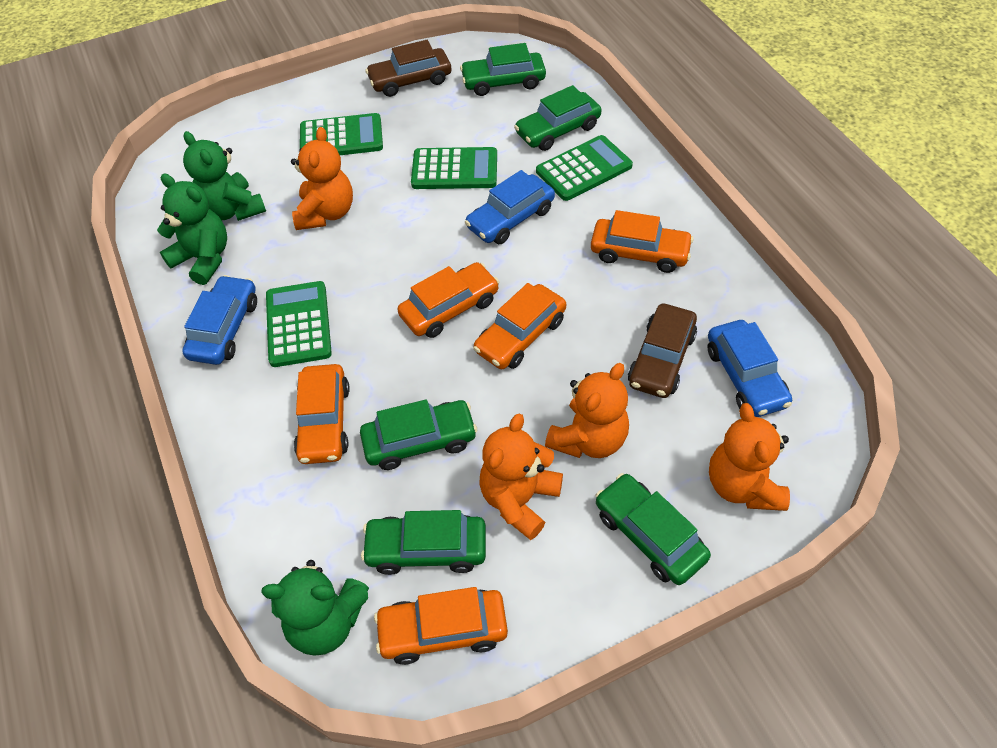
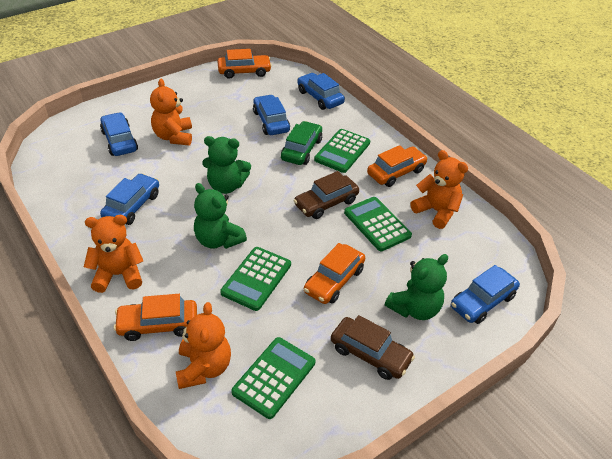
blue car: [182,275,257,365] [465,170,555,244] [707,320,792,417] = 3 -> [100,112,138,156] [100,173,159,225] [253,95,290,135] [297,73,345,110] [451,265,520,324] = 5
green car: [360,400,477,470] [361,510,486,575] [460,43,546,96] [514,85,601,151] [596,473,711,585] = 5 -> [281,121,322,165] = 1
orange car: [294,364,350,464] [374,587,508,665] [397,262,499,338] [473,283,566,369] [591,210,694,273] = 5 -> [114,294,197,341] [217,49,272,79] [304,243,365,304] [367,145,428,187] = 4

